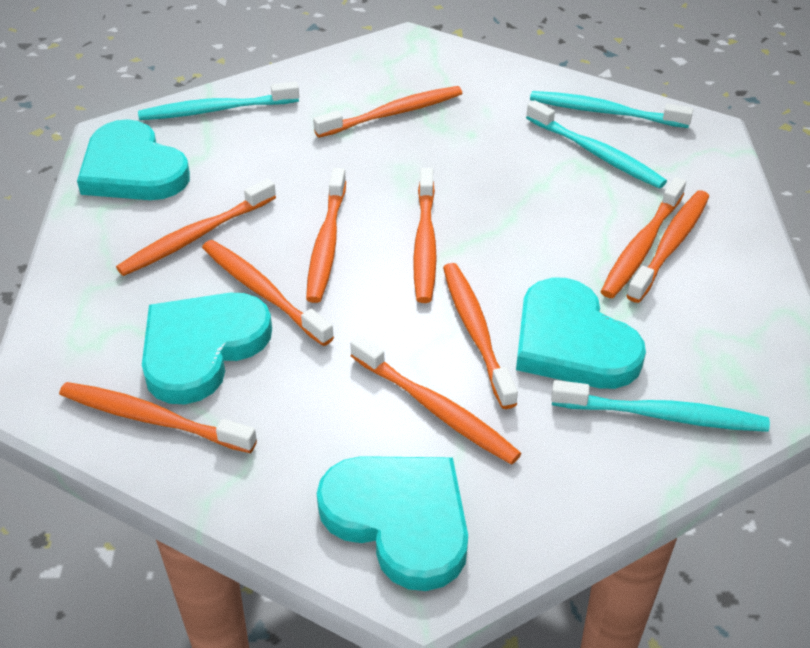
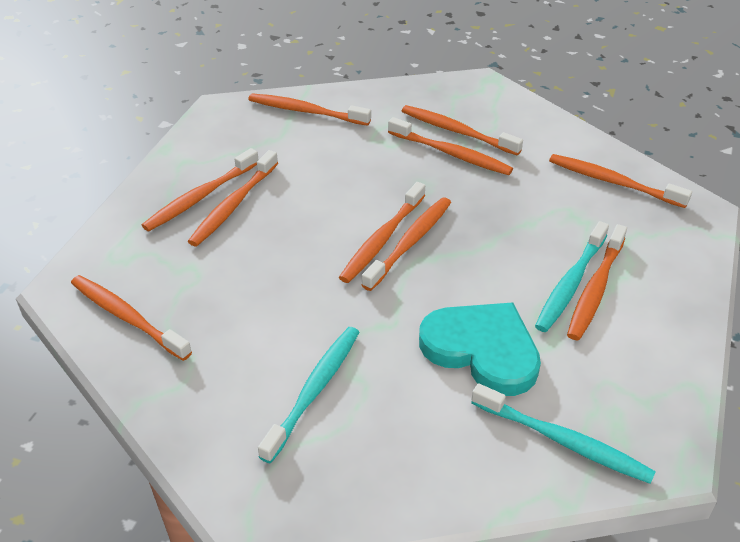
turquoise heart: [77,119,190,200] [142,293,272,404] [317,456,468,591] [516,278,646,389] = 4 -> [419,302,541,396] = 1
turquoise toothbrush: [138,82,299,120] [526,100,667,189] [530,91,693,128] [551,380,770,432] = 4 -> [258,327,359,464] [471,383,656,484] [535,221,609,332] = 3

